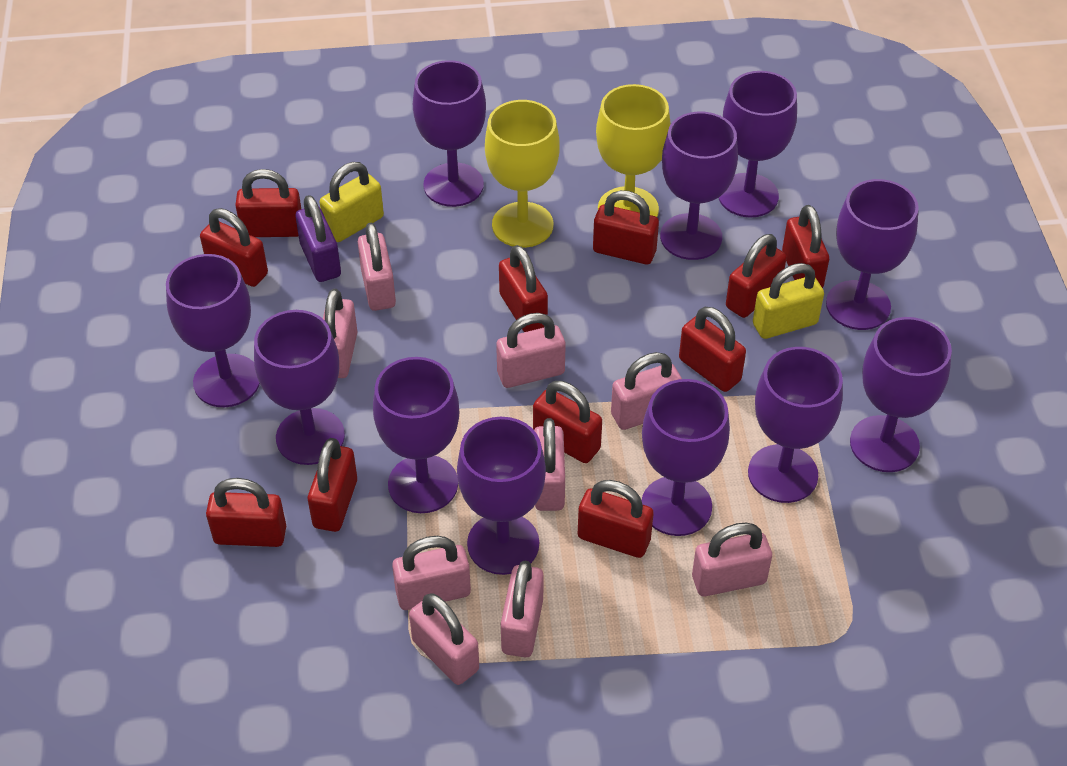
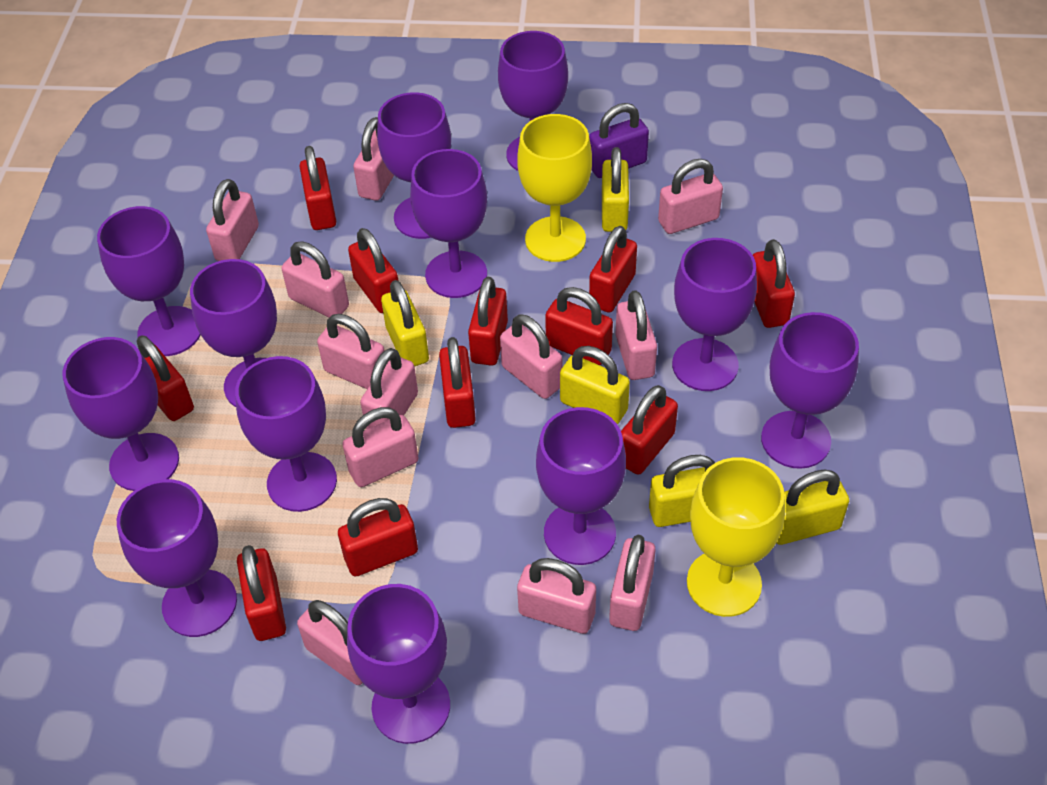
pink padlock: [323,289,357,378] [358,222,396,311] [392,536,471,610] [409,594,479,685] [496,313,566,388] [501,561,544,657] [534,418,565,511] [611,352,682,430] [692,523,772,597] = 9 -> [206,179,259,261] [282,241,349,318] [297,600,363,685] [317,314,384,389] [343,407,418,487] [353,117,394,201] [360,348,418,429] [500,314,562,399] [517,558,596,634] [609,535,656,631] [615,290,657,380] [658,159,723,234] = 12
purple goblet: [166,254,260,407] [254,310,345,465] [373,357,459,513] [413,60,486,207] [457,417,546,575] [642,379,730,536] [660,111,738,260] [719,71,797,218] [748,347,843,503] [826,179,919,330] [850,317,952,472] = 11 -> [63,337,179,491] [97,206,201,356] [117,479,237,637] [190,259,277,407] [235,356,337,512] [347,584,450,744] [377,92,451,239] [410,149,487,298] [498,31,568,171] [536,407,626,565] [672,238,757,391] [761,312,859,469] = 12
yellow padlock: [320,162,384,242] [753,263,824,339] = 2 -> [381,280,429,366] [560,346,630,424] [602,147,629,232] [649,455,715,527] [777,469,849,545] = 5

